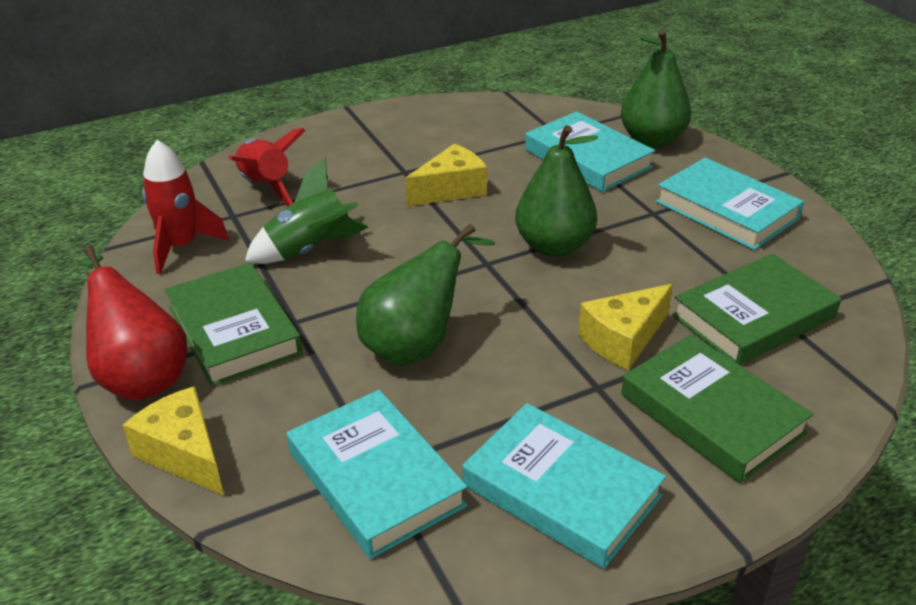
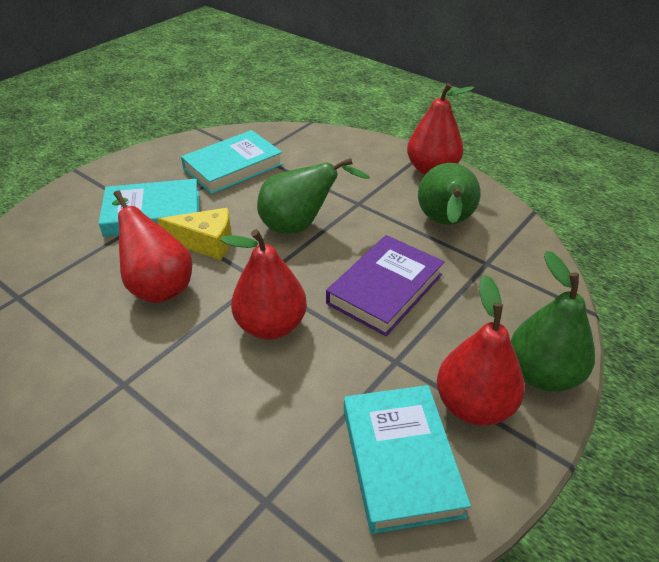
green book: [165,263,303,386] [621,334,813,483] [672,253,841,365] = 3 -> none = 0
green rocket: [245,157,368,264] = 1 -> none = 0
purple book: none = 0 -> [326,235,444,336] = 1
red pear: [82,245,187,401] = 1 -> [112,190,192,303] [220,229,307,340] [407,83,474,175] [437,275,525,426] = 4
red rocket: [142,140,229,274] [229,128,306,206] = 2 -> none = 0
turquoise book: [287,390,467,559] [463,403,666,569] [525,111,655,192] [656,158,804,250] = 4 -> [98,179,199,237] [181,130,283,194] [344,385,471,534] = 3
yellow cheese: [122,386,224,496] [405,144,487,206] [578,284,673,370] = 3 -> [157,208,232,260] = 1

